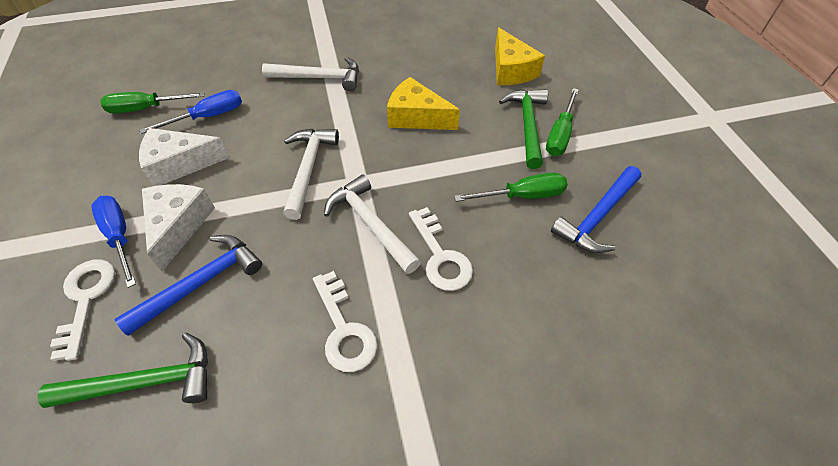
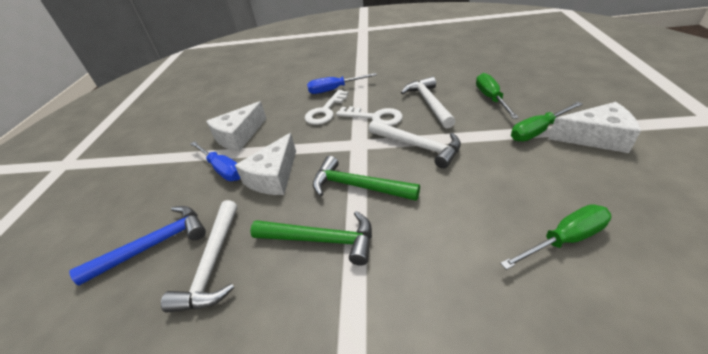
blue hammer: [115,235,262,336] [551,166,641,253] = 2 -> [69,206,206,285] = 1
white cheese: [139,128,229,186] [142,184,215,271] = 2 -> [206,101,267,151] [235,133,296,195] [549,102,641,153] = 3
white key: [50,259,115,361] [313,271,378,372] [409,207,473,291] = 3 -> [305,90,349,125] [336,106,403,126] = 2
yellow cheese: [387,77,460,130] [495,27,545,85] = 2 -> none = 0

